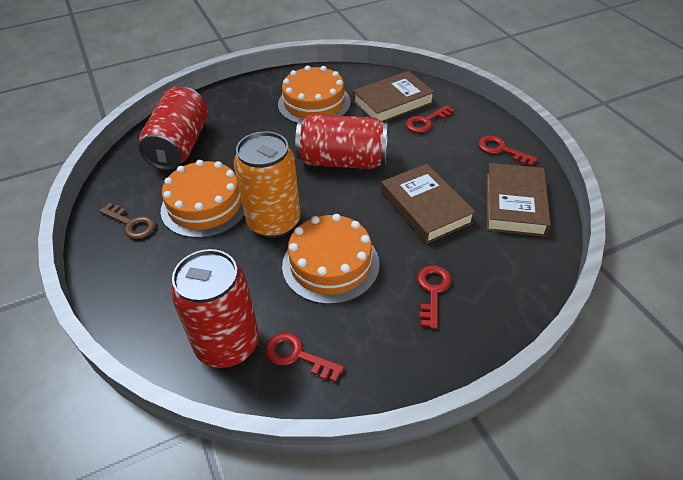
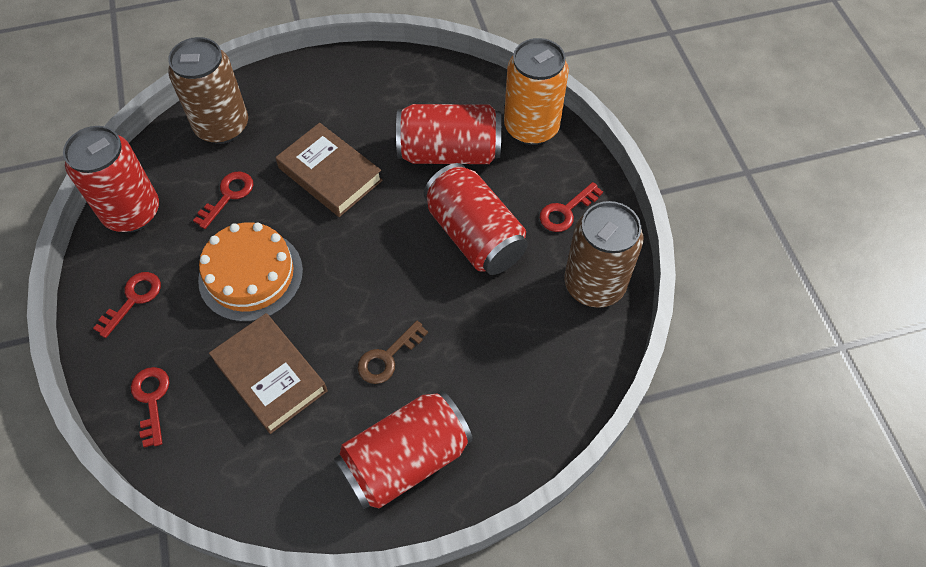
brown book: [353,71,435,122] [381,164,476,244] [486,163,551,237] = 3 -> [209,313,327,434] [275,123,383,217] = 2
brown can: none = 0 -> [168,37,248,144] [564,201,643,308] = 2
orange cake: [161,160,245,238] [278,65,351,123] [282,214,379,304] = 3 -> [198,222,303,322] = 1
red can: [139,87,208,170] [171,249,259,368] [295,114,388,169] = 3 -> [63,126,159,232] [334,390,473,509] [396,104,501,164] [424,163,528,275] = 4

